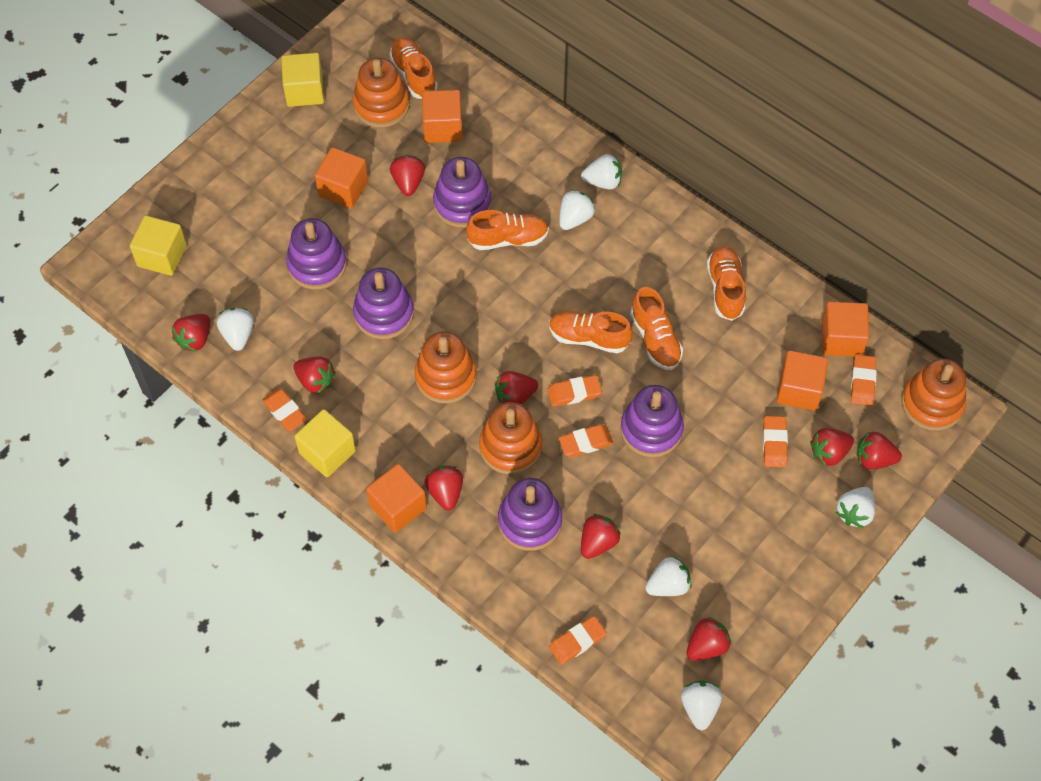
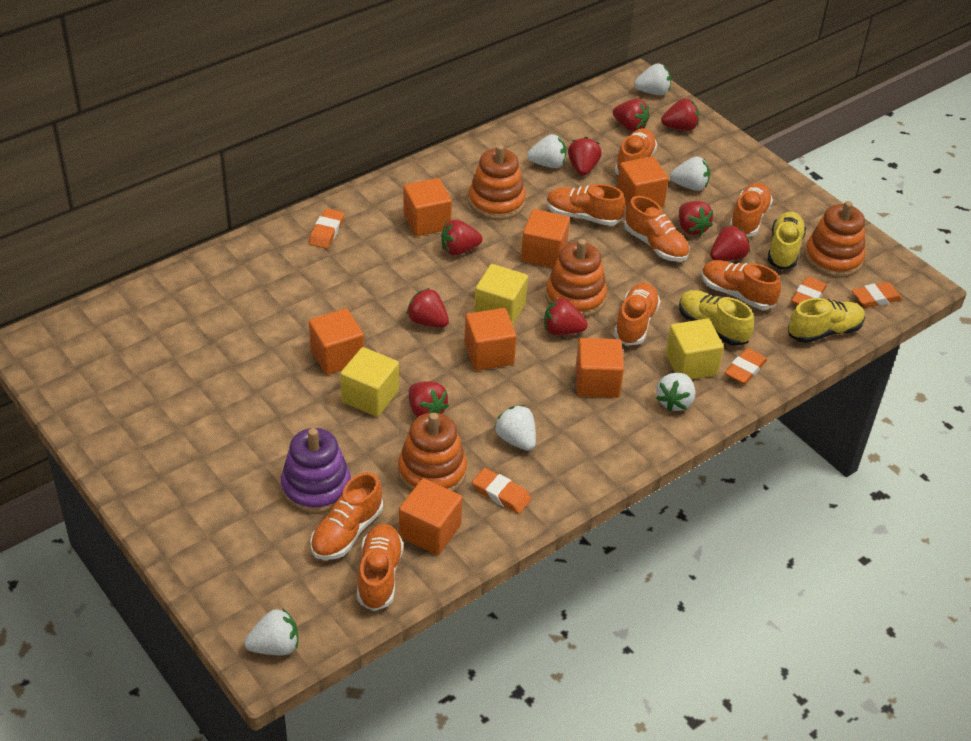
orange cube: [315,147,368,209] [366,464,427,533] [422,90,462,143] [777,350,828,411] [821,301,869,357] = 5 -> [309,308,364,375] [399,478,462,555] [403,178,452,236] [464,308,517,371] [521,209,570,268] [576,338,624,398] [617,156,669,207] = 7
orange eraser: [262,388,307,431] [547,375,602,407] [549,616,607,665] [558,424,614,457] [763,416,788,467] [851,355,877,406] = 6 -> [309,208,344,249] [472,468,531,514] [725,348,767,385] [791,276,827,305] [852,282,903,308] = 5
orange shoe: [389,37,438,99] [466,210,549,250] [549,311,633,353] [630,287,683,370] [707,246,746,321] = 5 -> [310,472,383,560] [357,524,403,611] [546,184,625,226] [614,283,660,346] [615,128,657,176] [624,196,689,262] [701,260,781,310] [730,183,773,237] = 8
purple stacking toy: [286,218,347,290] [353,268,414,339] [433,157,492,228] [498,478,562,551] [620,385,684,457] = 5 -> [281,428,351,514] = 1
yellow shoe: none = 0 -> [679,290,754,346] [768,212,806,270] [788,298,865,343] = 3

